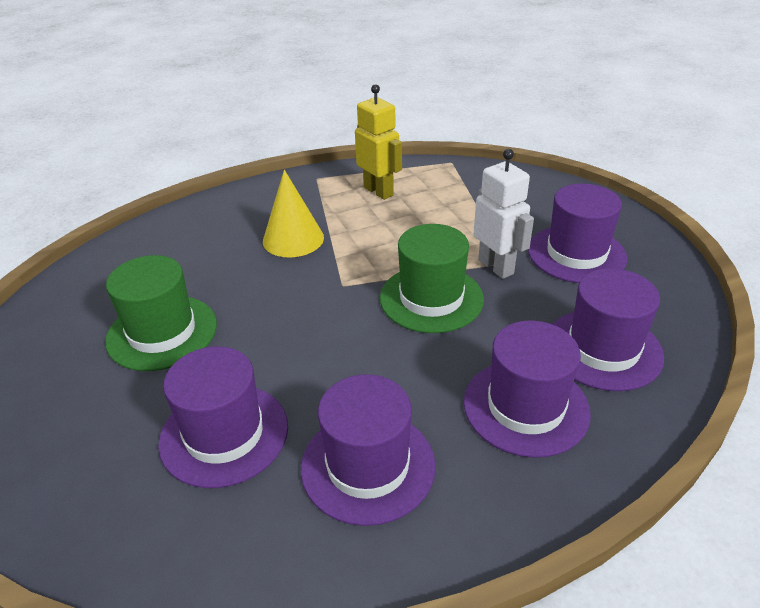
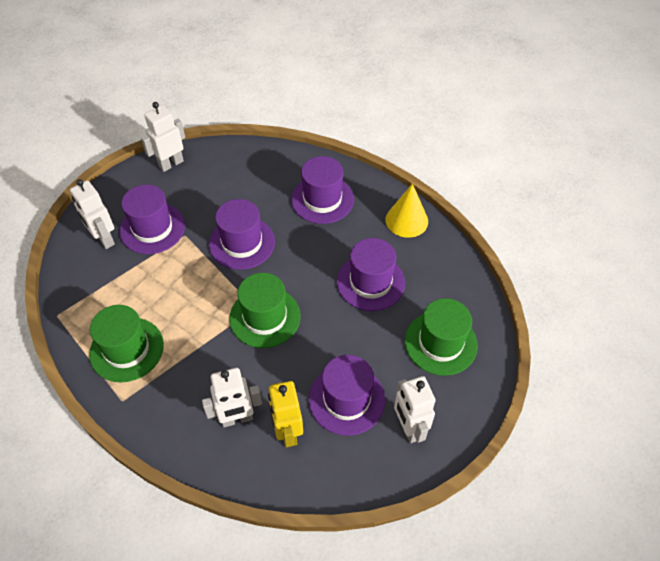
green hat: [105,255,217,371] [380,224,484,333] = 2 -> [89,305,164,382] [229,273,300,348] [405,298,478,376] = 3
white robot: [474,149,534,279] = 1 -> [70,179,115,249] [141,102,185,172] [202,368,262,427] [394,376,436,443] = 4

